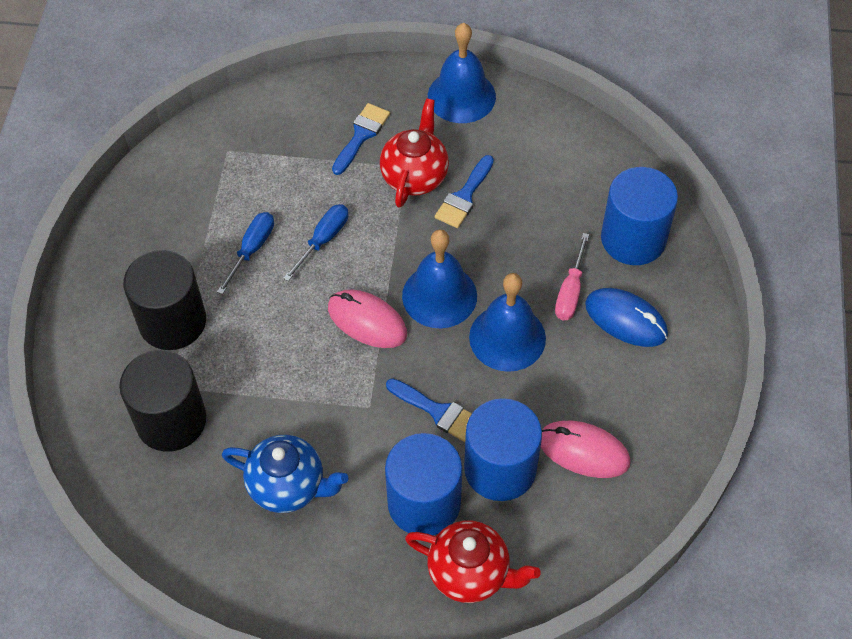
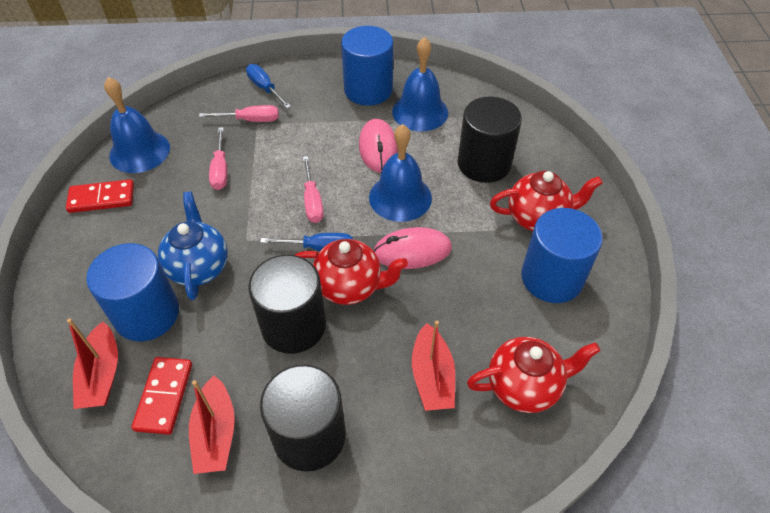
black cylinder: [119,350,206,452] [123,250,206,350] = 2 -> [248,255,326,354] [260,365,346,471] [457,96,522,183] = 3
blue brush: [332,103,390,175] [386,378,472,442] [435,155,494,228] = 3 -> none = 0
blue mouse: [585,288,668,347] = 1 -> none = 0
pink screwdriver: [555,233,589,320] = 1 -> [199,105,279,122] [209,127,227,190] [303,156,324,223] = 3
red boat: none = 0 -> [67,319,118,409] [189,376,235,474] [412,320,455,411] = 3
red domino: none = 0 -> [66,179,134,213] [131,357,192,435] = 2
red teapot: [380,98,449,208] [405,520,541,603] = 2 -> [295,239,408,305] [467,337,600,413] [490,171,603,231] = 3

